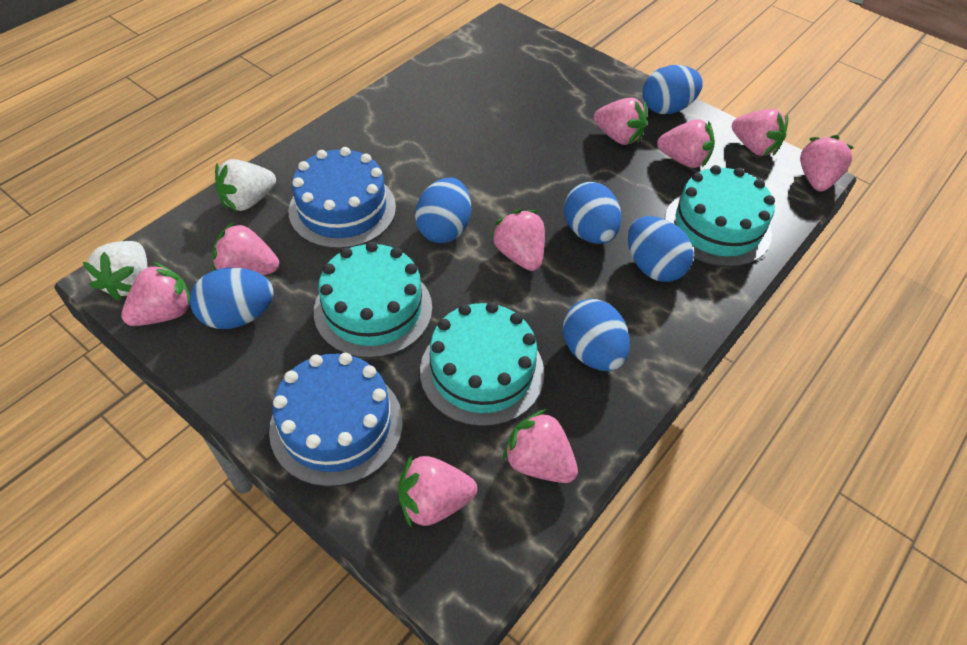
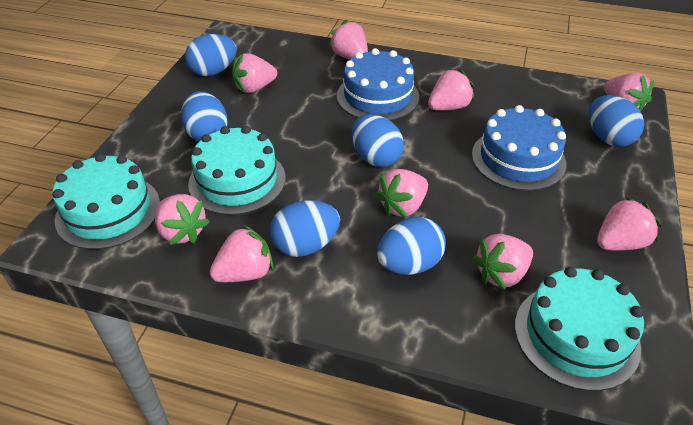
white strawberry: [83,241,148,301] [215,159,276,211] = 2 -> none = 0

